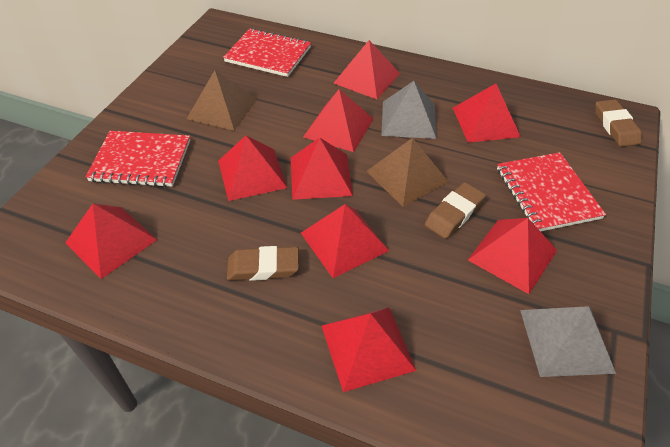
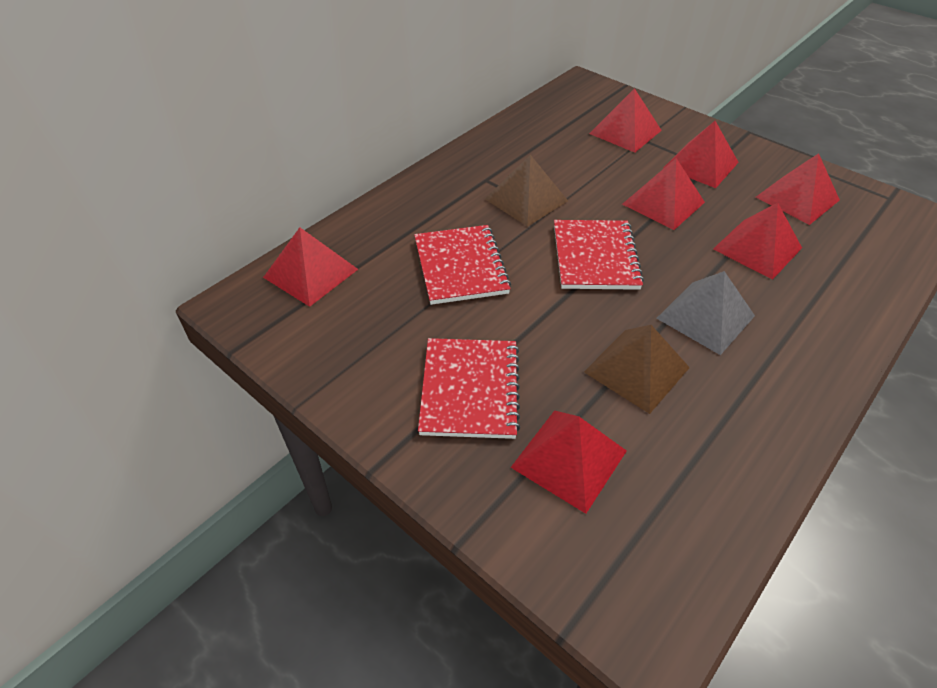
brown eraser: [227,246,299,281] [425,182,486,239] [595,99,642,147] = 3 -> none = 0
grey pyramid: [381,81,437,139] [520,306,616,377] = 2 -> [656,271,755,355] = 1
red pyramid: [65,204,157,279] [218,135,287,201] [291,138,353,200] [301,204,389,278] [303,89,373,152] [322,308,416,392] [334,40,400,99] [453,84,521,143] [468,218,557,294] = 9 -> [263,227,358,307] [510,410,627,514] [589,88,662,153] [622,158,705,230] [663,121,739,188] [713,203,802,280] [756,153,840,225] = 7

